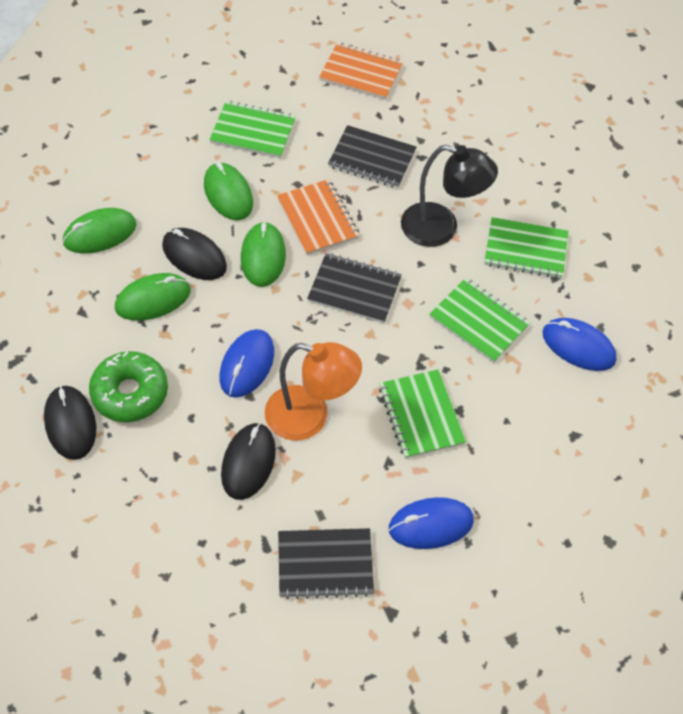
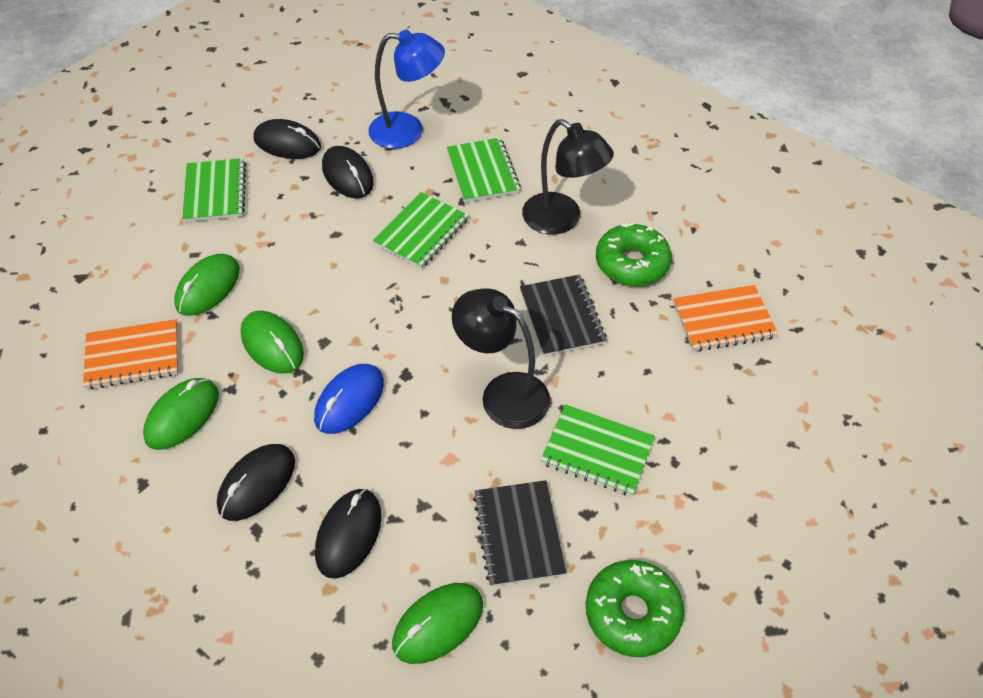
black lamp: [401,145,498,247] = 1 -> [452,289,550,429] [522,119,614,235] = 2
black mouse: [44,385,96,460] [162,228,227,280] [221,423,276,500] = 3 -> [217,444,295,521] [254,119,321,159] [315,489,382,579] [322,146,374,198] = 4
black notebook: [278,528,374,599] [307,253,402,323] [328,125,417,188] = 3 -> [473,480,566,586] [520,275,607,356] = 2
blue lamp: none = 0 -> [368,29,445,149] = 1
blue mouse: [219,329,274,398] [389,497,474,549] [542,318,617,371] = 3 -> [314,364,384,434] = 1
green donut: [89,351,168,422] = 1 -> [586,560,684,657] [596,222,672,286] = 2
orange lamp: [265,342,362,441] = 1 -> none = 0

